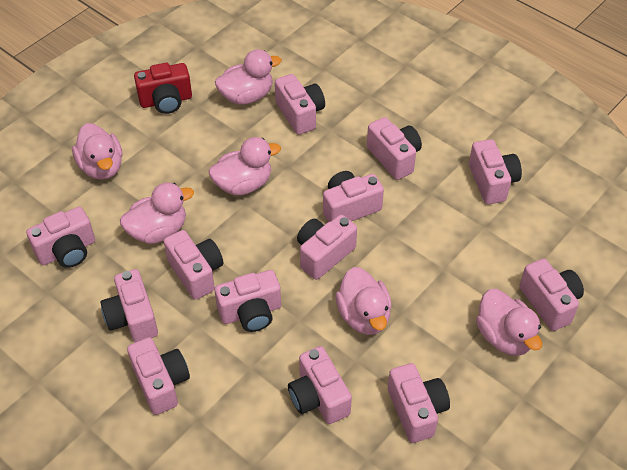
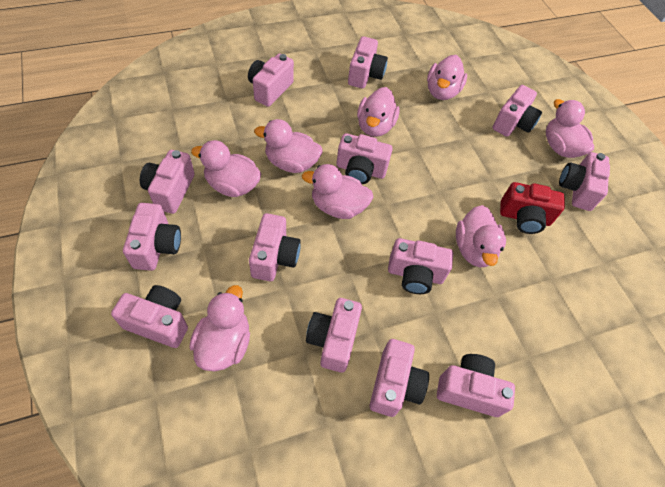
pink duck: [72,123,122,180] [120,183,194,244] [209,137,281,195] [215,49,282,105] [335,267,392,335] [476,289,542,356] = 6 -> [189,285,250,371] [191,140,262,197] [254,119,323,173] [302,164,373,219] [357,87,400,137] [427,55,467,100] [456,205,506,267] [546,99,594,158] = 8

